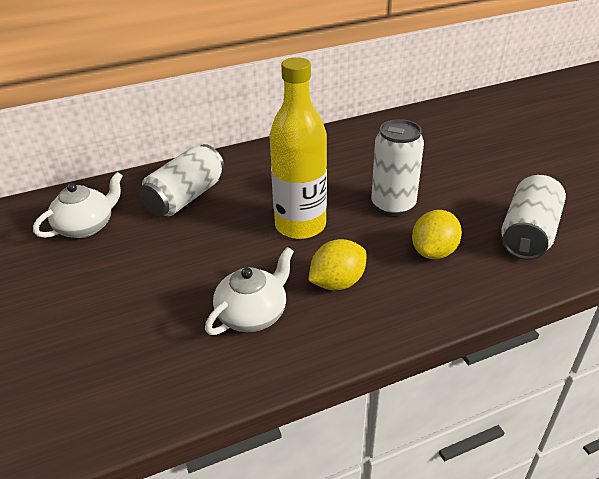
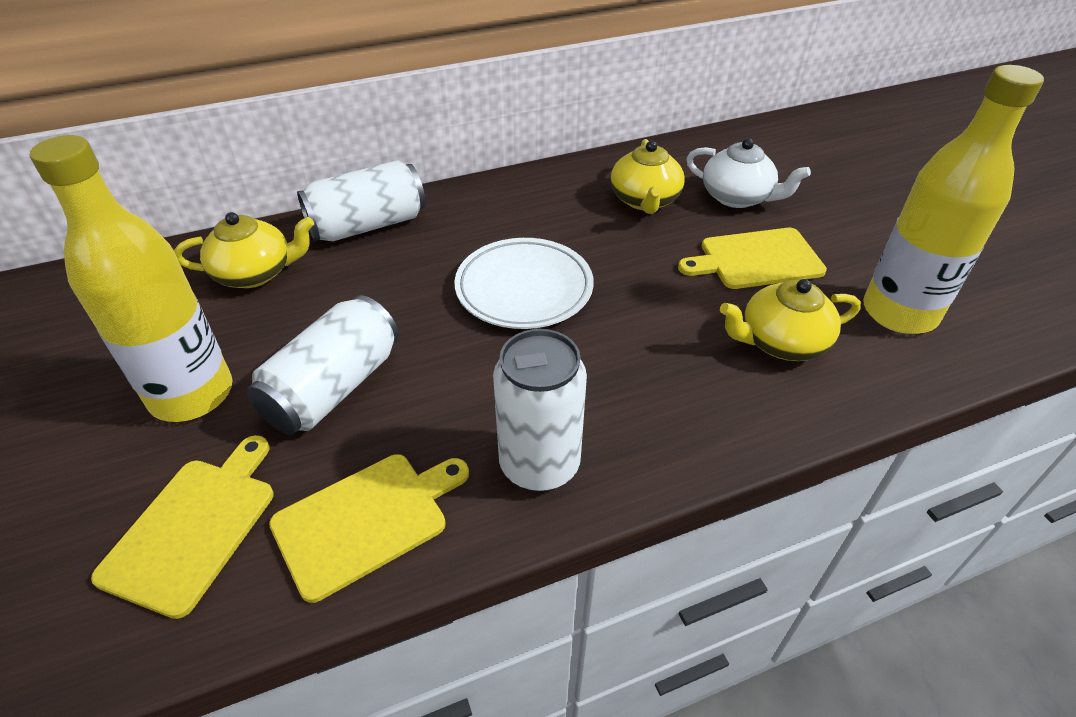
white plate: none = 0 -> [454,238,594,329] = 1
white teapot: [33,172,123,238] [205,247,294,335] = 2 -> [686,138,811,208] = 1
yellow bottle: [269,57,327,239] = 1 -> [30,135,233,422] [863,65,1044,334] = 2
yellow cutting board: none = 0 -> [91,435,274,619] [269,454,469,603] [678,228,827,289] = 3
yellow lemon: [308,239,366,290] [412,210,462,259] = 2 -> none = 0
yellow teapot: none = 0 -> [174,212,314,288] [611,139,684,214] [720,279,861,361] = 3

